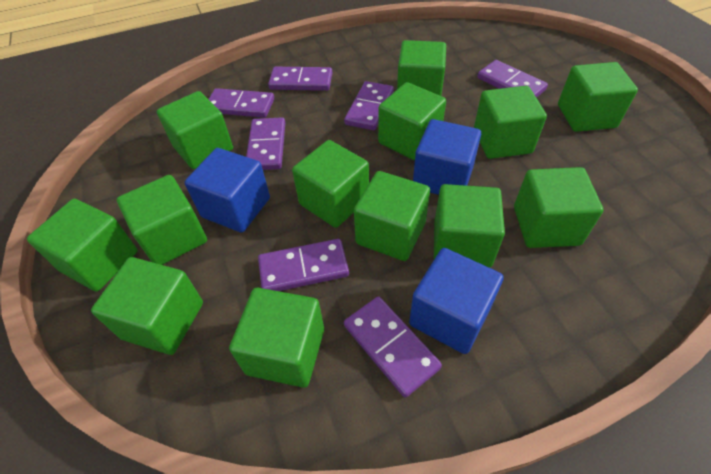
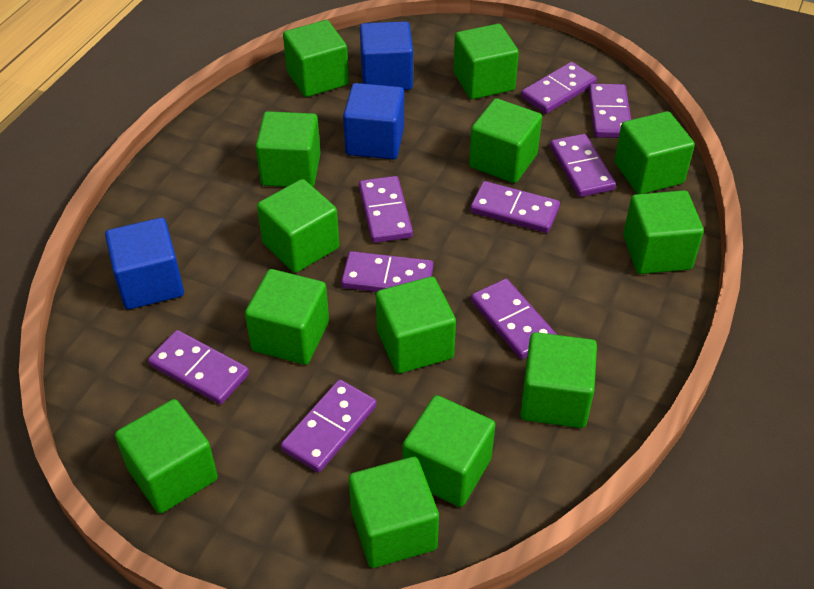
purple domino: [209,88,274,118] [246,117,285,170] [258,239,349,291] [268,67,332,91] [344,81,394,130] [344,297,442,398] [477,60,548,98] = 7 -> [148,330,249,404] [281,379,377,473] [341,251,433,292] [359,176,413,243] [470,181,560,233] [471,279,557,359] [521,62,597,114] [550,134,616,197] [588,84,631,138] = 9

